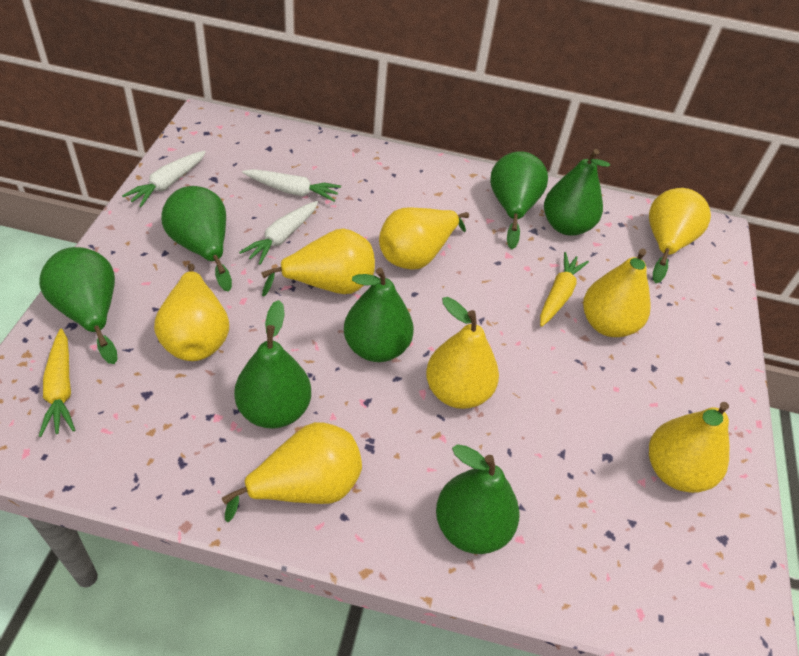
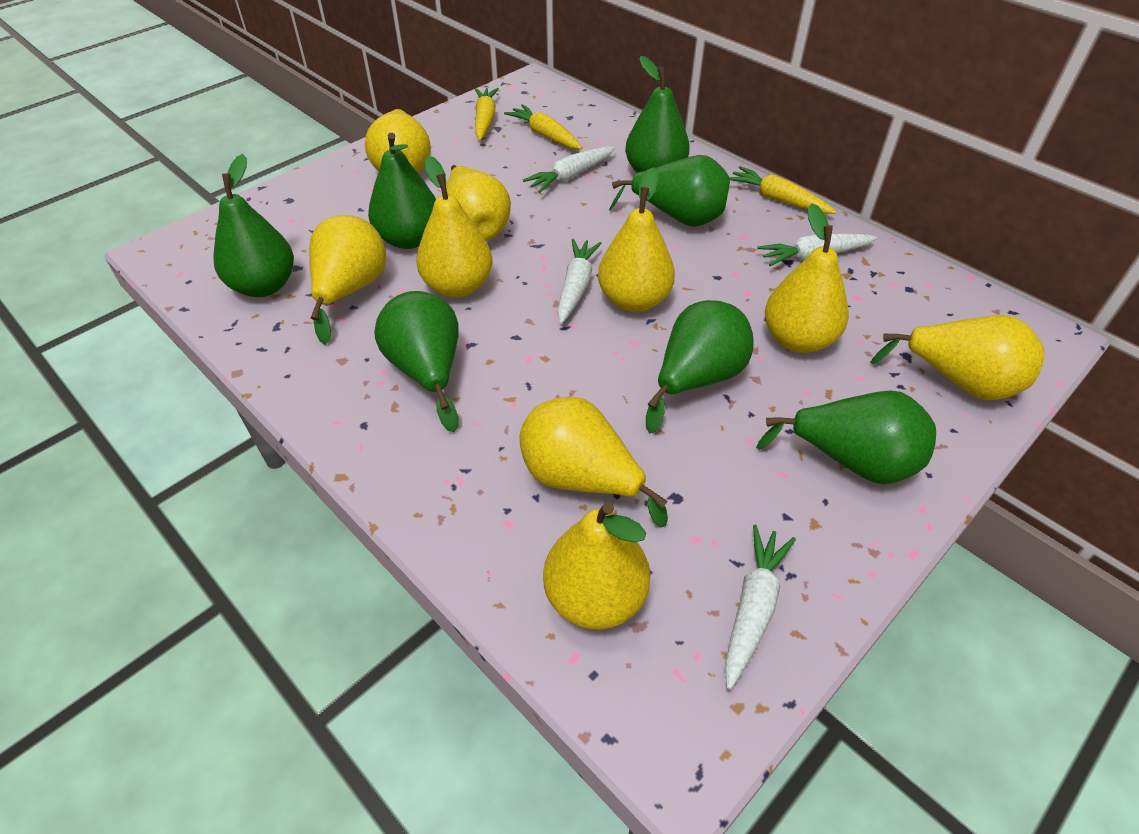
white carrot: [122,151,206,207] [239,201,318,265] [242,169,341,202] = 3 -> [523,146,615,193] [557,239,602,324] [725,525,796,689] [758,234,877,266] = 4
yellow carrot: [39,329,75,437] [540,252,589,327] = 2 -> [475,88,499,140] [504,104,583,149] [730,166,837,214] = 3
yellow pear: [154,264,229,361] [222,422,362,522] [261,228,375,297] [379,207,469,270] [426,297,499,409] [583,249,651,337] [649,188,711,283] [649,402,729,493] = 8 -> [309,215,386,345] [365,109,431,173] [416,156,492,298] [446,165,511,241] [520,397,668,527] [543,502,650,630] [598,167,675,312] [765,203,849,353] [870,315,1045,400] = 9

